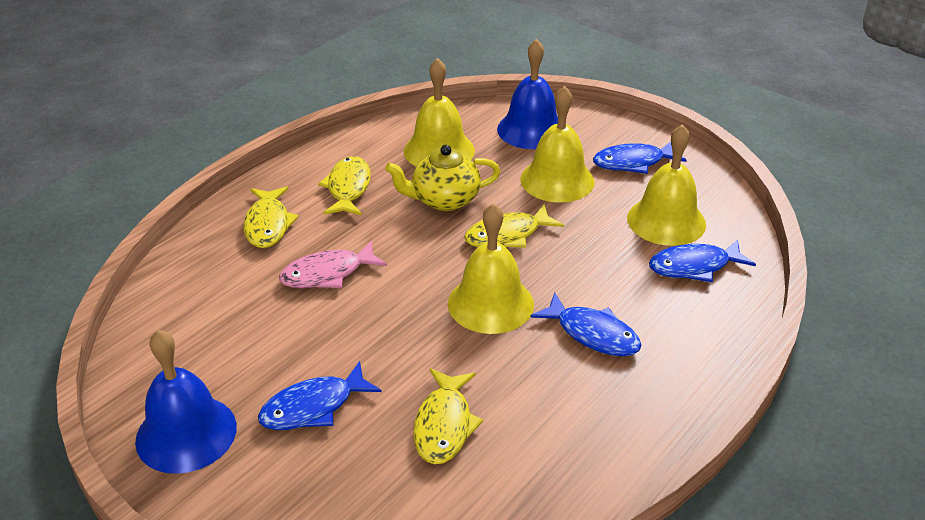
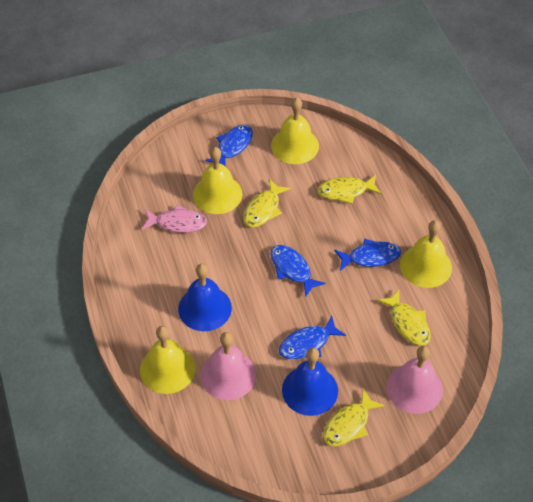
pink bell: none = 0 -> [200,332,256,400] [387,346,443,414] = 2
yellow teapot: [385,145,500,211] = 1 -> none = 0

